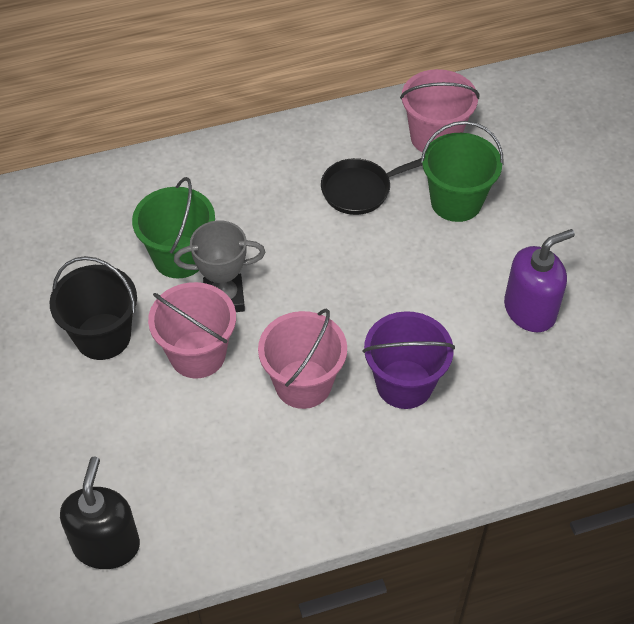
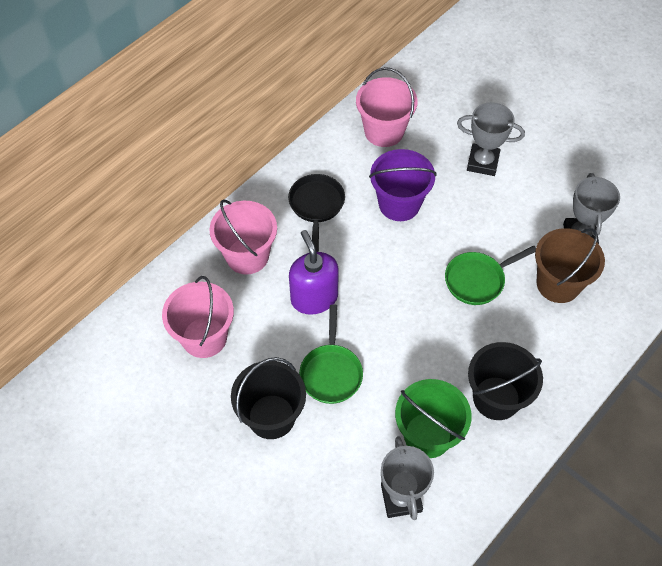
black bucket: [50,256,137,360] = 1 -> [231,357,306,439] [468,342,543,420] = 2
black soap dispenser: [60,456,140,569] = 1 -> none = 0
brown bucket: none = 0 -> [535,228,605,303] = 1
green bucket: [132,177,215,278] [421,121,504,222] = 2 -> [395,379,472,458] = 1
green pan: none = 0 -> [299,304,363,404] [445,246,536,305] = 2
grey trophy: [174,220,265,312] = 1 -> [381,436,434,520] [457,102,525,176] [563,173,620,244] = 3

